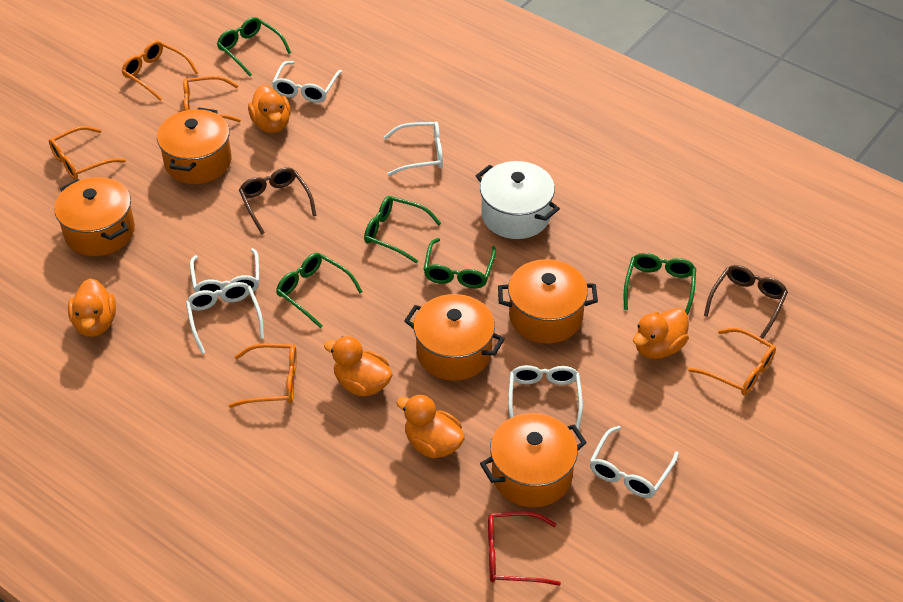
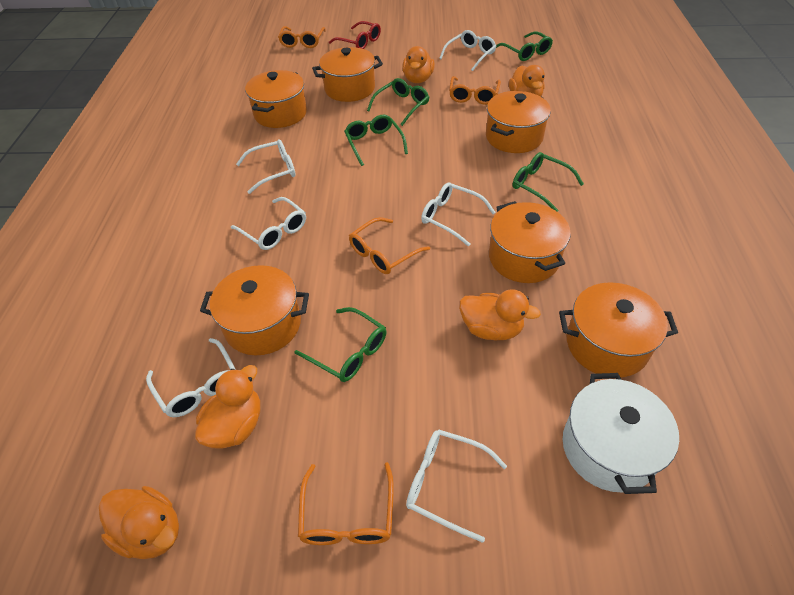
brown glasses: [239,167,317,234] [704,265,788,339] = 2 -> none = 0
orange glasses: [49,126,126,180] [122,40,198,101] [183,76,241,122] [229,344,297,408] [688,328,776,395] = 5 -> [278,26,326,48] [298,462,394,545] [349,217,430,274] [449,76,501,105] = 4
orange pot: [54,177,135,256] [157,107,231,184] [404,294,505,381] [480,413,587,507] [498,259,598,344] = 5 -> [200,265,309,356] [245,70,307,128] [312,47,383,102] [486,91,551,153] [489,201,571,283] [559,282,678,378] = 6

